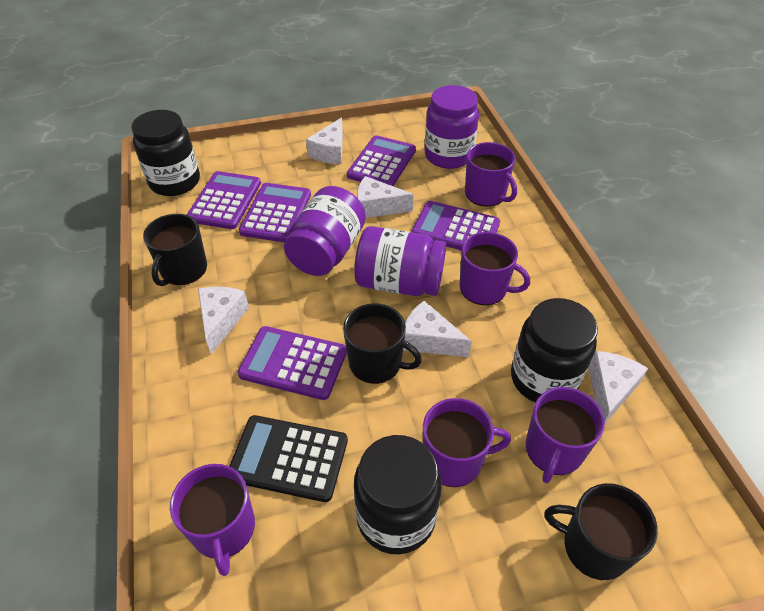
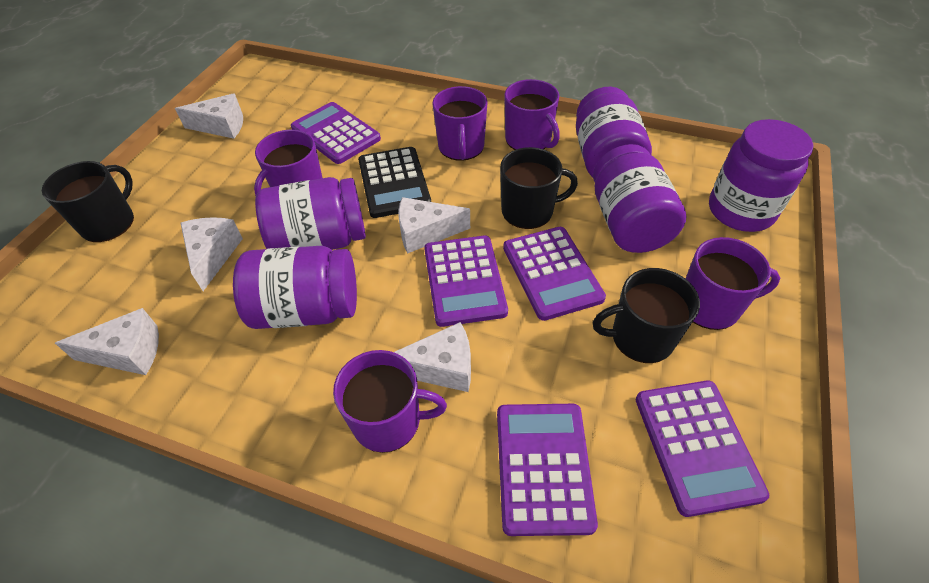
black jar: [131,110,200,196] [354,435,442,554] [511,298,598,403] = 3 -> none = 0
purple jar: [284,186,366,276] [355,226,446,296] [425,85,479,169] = 3 -> [233,246,357,329] [255,177,366,250] [576,87,652,178] [593,144,686,253] [709,119,813,232] = 5

